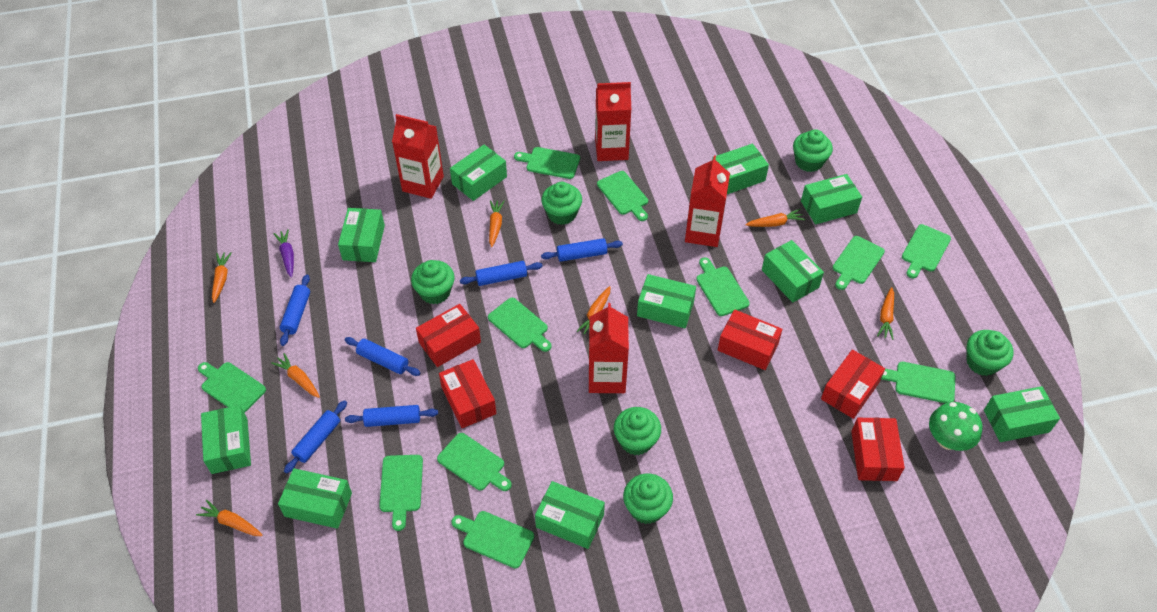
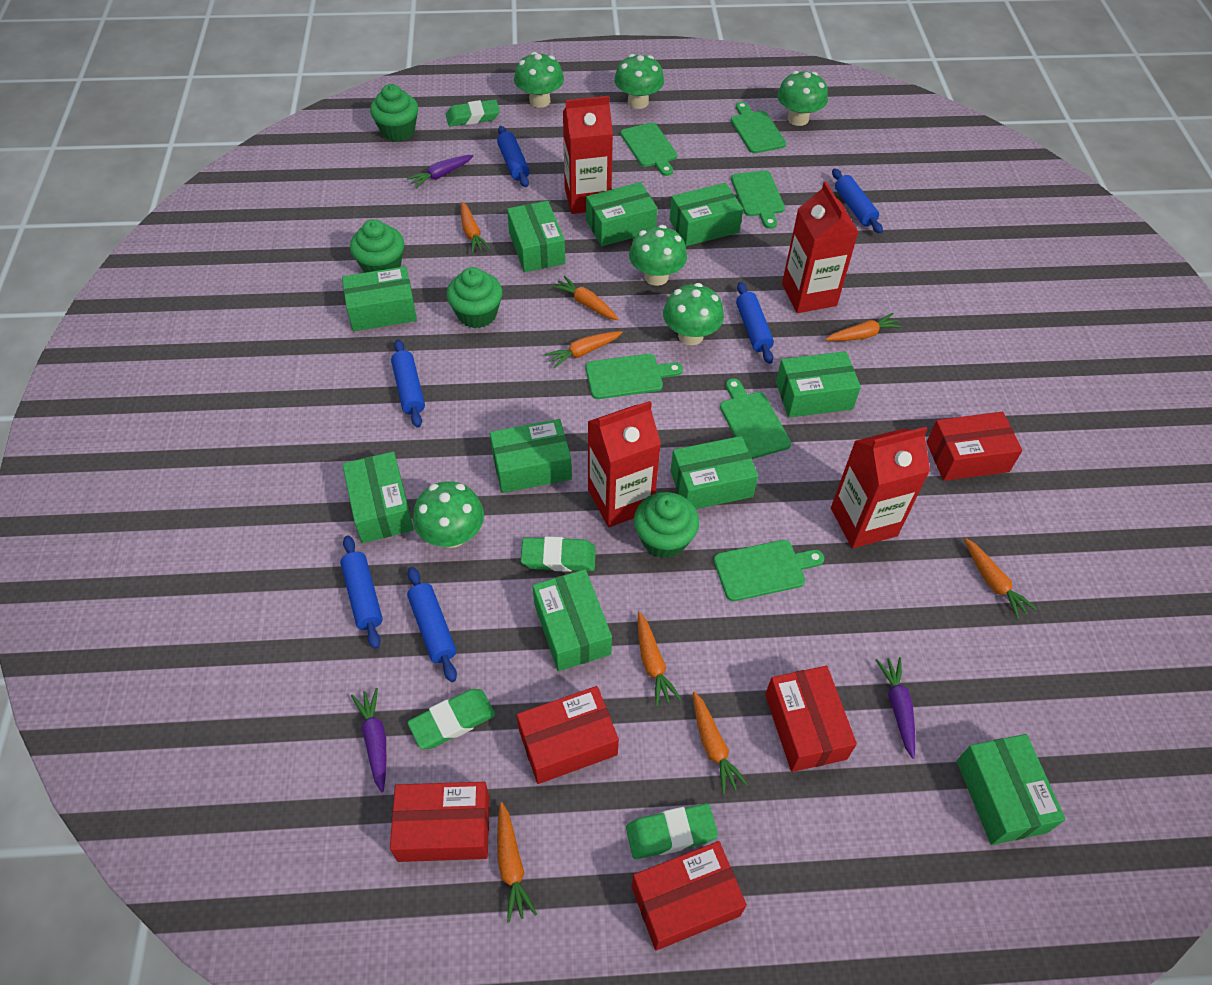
green cupcake: [411,260,455,304] [541,182,582,225] [614,407,661,455] [623,473,673,524] [793,129,833,172] [966,330,1014,376] = 6 -> [350,219,404,273] [370,84,418,142] [447,267,502,328] [634,492,699,558] = 4
green cutting board: [198,362,266,413] [379,455,423,531] [437,433,512,491] [451,511,534,568] [488,298,552,352] [514,147,580,179] [597,171,648,221] [696,257,750,316] [832,236,885,290] [881,362,956,403] [902,224,951,278] = 11 -> [586,354,683,399] [621,123,677,176] [714,540,825,601] [720,378,791,459] [731,102,786,153] [731,170,785,229] = 6
green eraser: none = 0 -> [407,689,495,749] [446,100,500,127] [521,536,596,572] [626,803,718,859] = 4
green mushroom: [929,402,983,451] = 1 -> [413,481,484,548] [514,52,564,108] [614,54,664,109] [629,225,687,286] [663,283,724,345] [777,71,828,126] = 6
orange carrot: [196,500,263,536] [212,252,232,303] [271,353,320,398] [489,200,505,247] [577,286,611,334] [745,209,805,227] [877,287,894,340] = 7 -> [461,202,491,253] [497,802,537,922] [544,331,623,369] [552,276,619,320] [638,612,681,707] [693,691,748,795] [825,313,903,341] [965,538,1037,620] = 8
purple carrot: [273,229,294,278] = 1 -> [351,688,386,792] [407,155,473,188] [876,657,915,759] = 3

